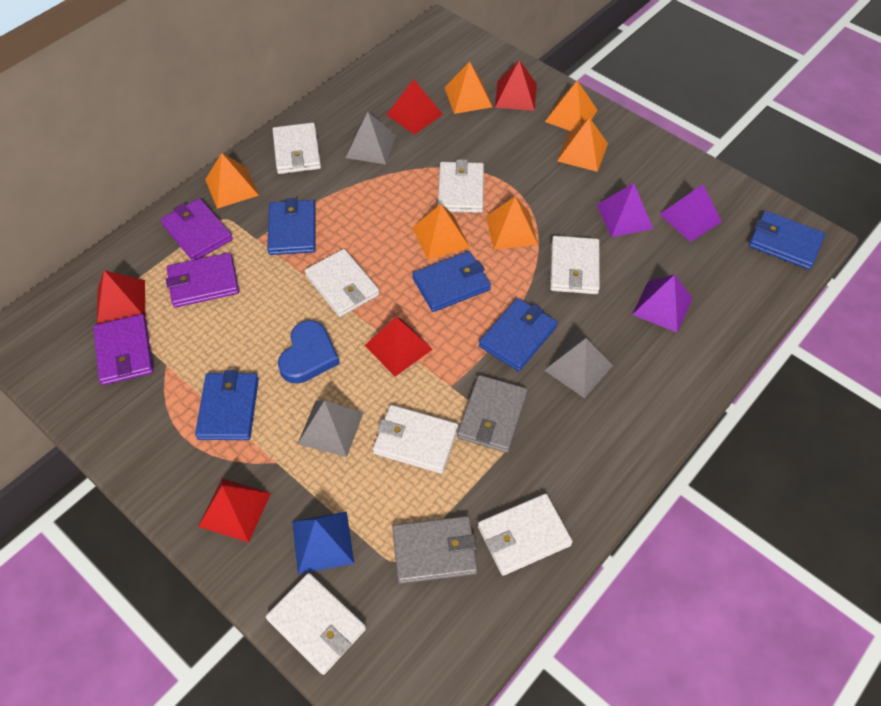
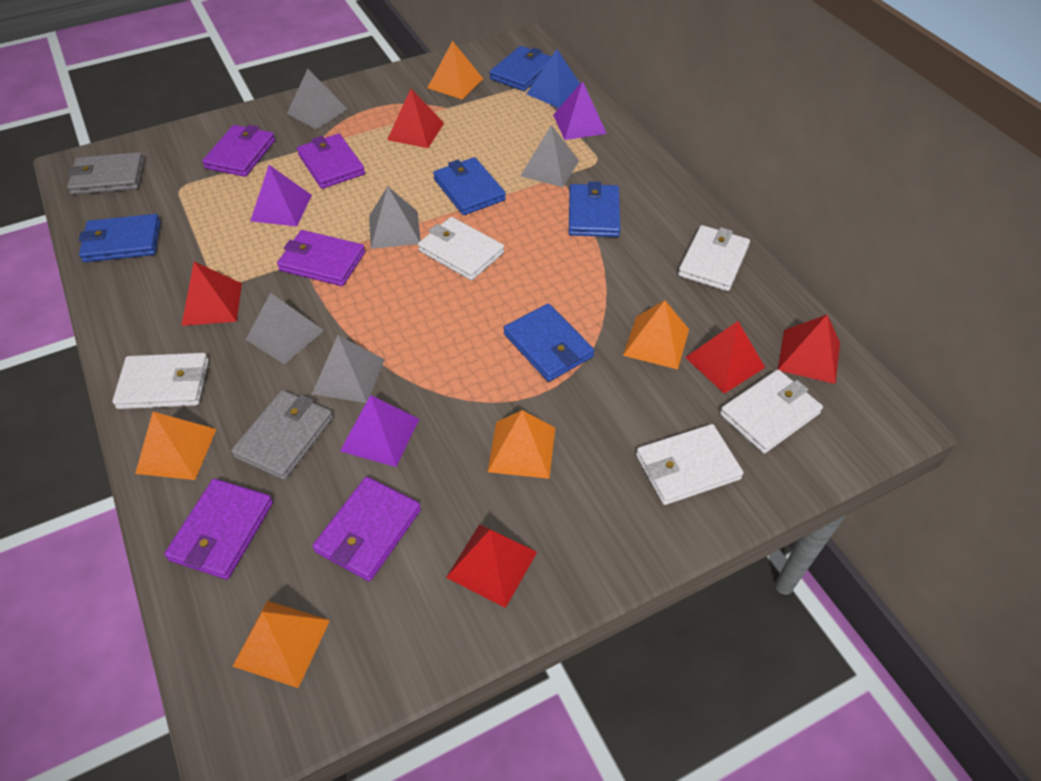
blue heart: [278,320,340,384] = 1 -> none = 0
grey pyramid: [298,400,363,457] [346,112,396,164] [544,338,613,398] = 3 -> [246,293,324,365] [287,69,348,129] [312,335,385,403] [369,186,421,249] [520,125,579,187] = 5
orange pyramid: [205,153,259,209] [412,204,470,260] [444,61,493,114] [486,197,538,250] [545,81,597,131] [557,117,608,172] = 6 -> [135,412,216,480] [232,601,330,688] [427,41,483,100] [488,410,555,479] [623,300,689,369] = 5
purple wallet: [93,314,153,385] [161,198,233,260] [166,253,239,308] = 3 -> [164,479,273,580] [202,125,275,177] [277,230,365,286] [297,134,365,189] [313,477,421,581] = 5
white wallet: [266,573,366,675] [272,123,321,174] [305,249,380,317] [373,405,458,474] [438,159,484,213] [478,494,573,576] [550,236,600,294] = 7 -> [112,353,209,409] [418,217,504,281] [636,424,743,505] [678,225,750,291] [720,370,823,454] = 5

